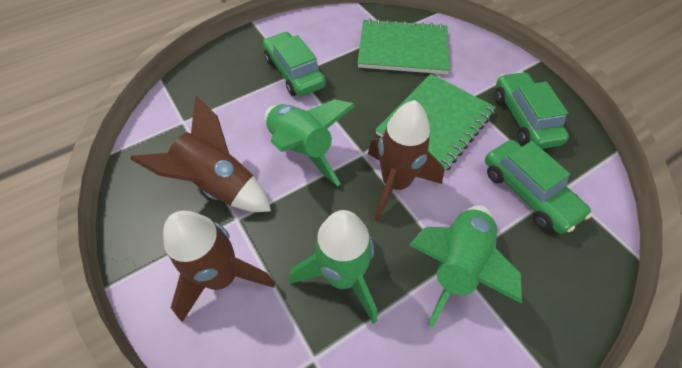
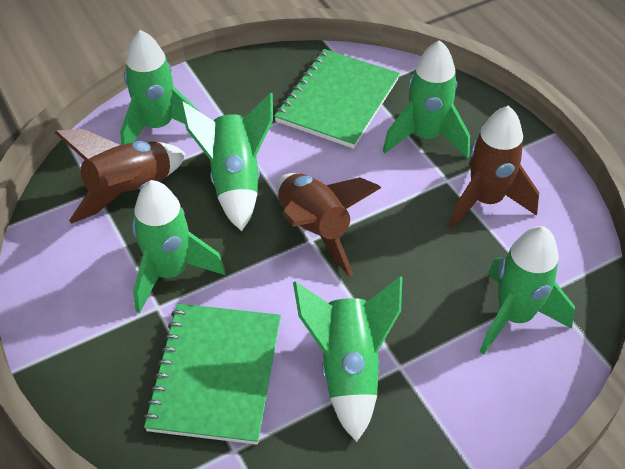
green car: [263,32,326,97] [485,140,592,234] [495,72,569,149] = 3 -> none = 0
green rocket: [264,99,356,186] [290,210,377,324] [410,205,522,328] = 3 -> [120,30,200,145] [132,180,226,313] [180,92,273,231] [293,276,402,442] [383,40,470,158] [480,226,575,355] = 6

